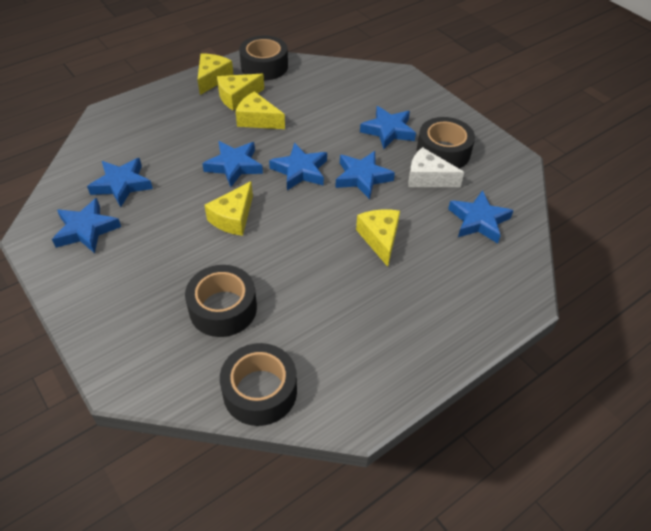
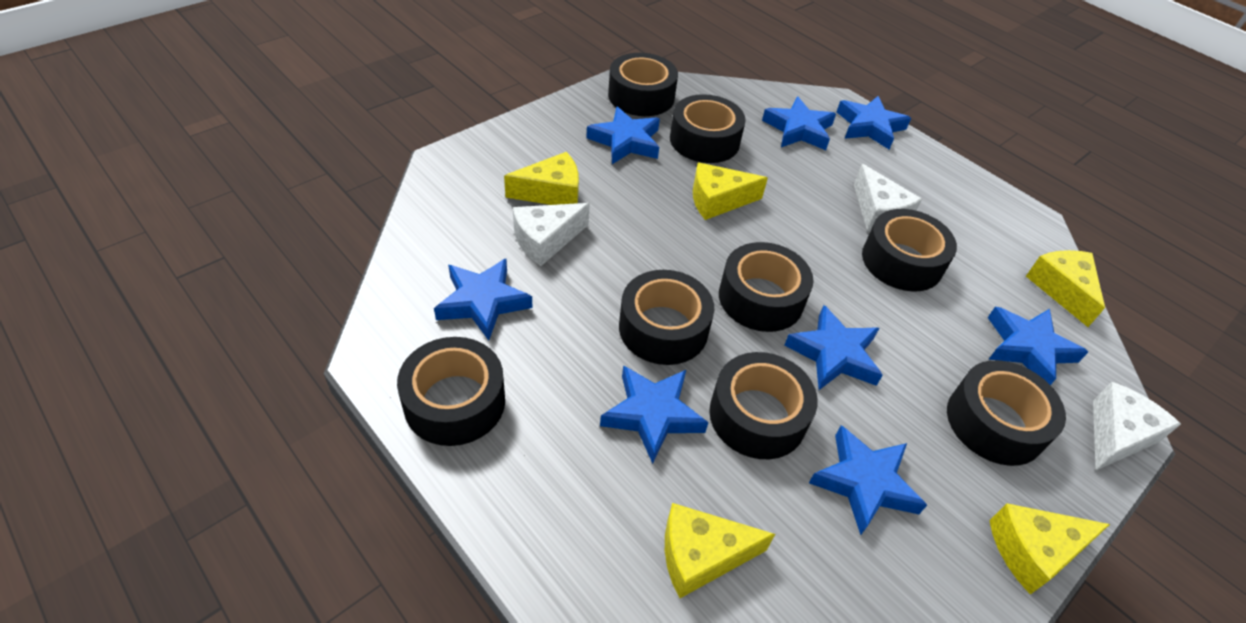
black tape: [185,265,257,337] [220,343,297,426] [239,35,288,80] [417,117,475,168] = 4 -> [397,337,505,446] [608,53,678,116] [619,270,714,365] [670,94,746,163] [709,352,818,459] [719,242,813,332] [862,209,957,292] [947,360,1066,466] = 8
blue star: [52,198,121,253] [87,158,153,207] [202,141,263,187] [269,143,327,190] [335,151,395,199] [360,106,416,149] [448,190,514,243] = 7 -> [434,259,533,341] [586,107,660,164] [600,365,709,464] [762,96,836,150] [784,305,883,390] [809,425,927,535] [837,96,911,149] [988,307,1088,385] = 8
white cheese: [408,147,464,187] = 1 -> [513,203,590,266] [854,164,922,231] [1093,382,1181,470] = 3

